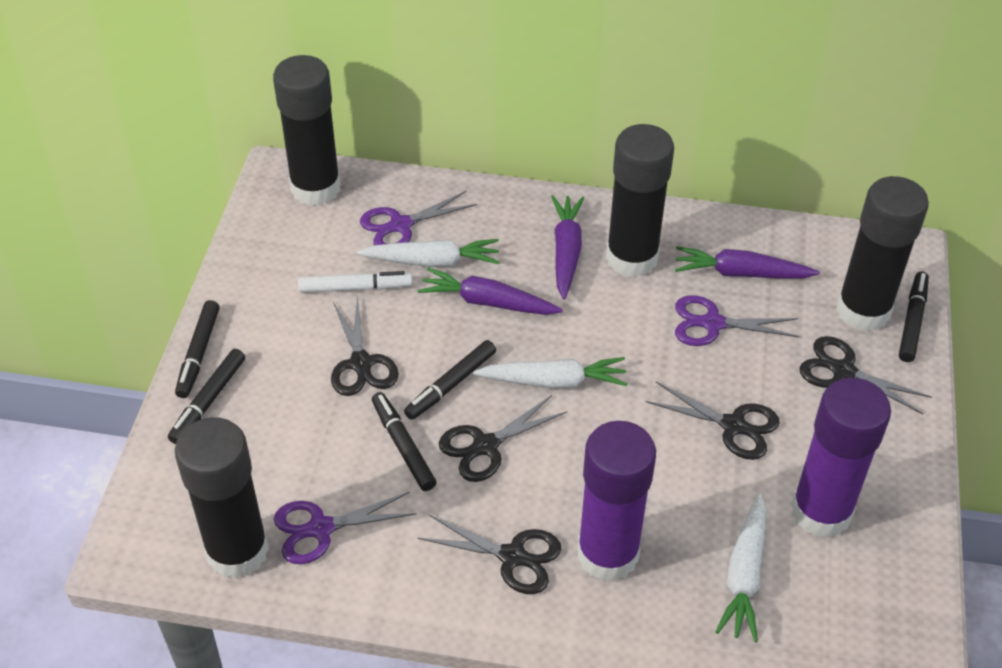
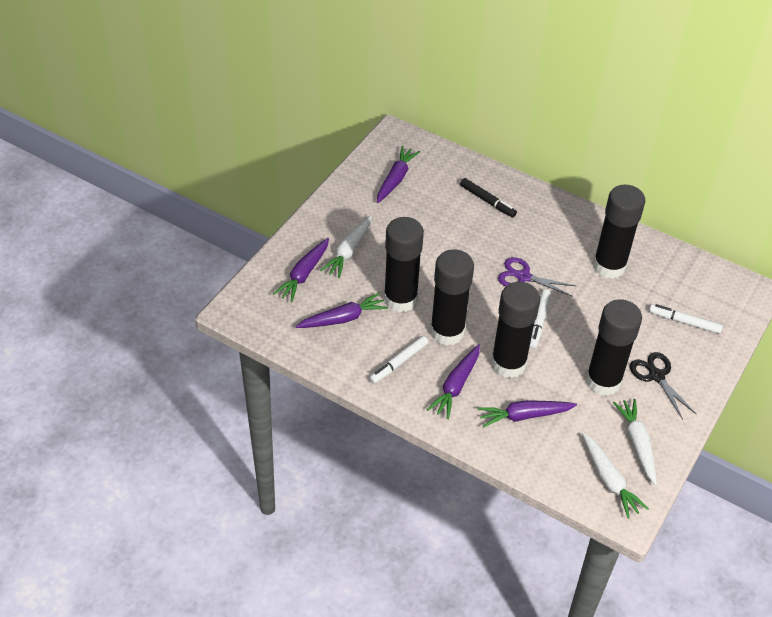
black glue stick: [175,417,269,579] [273,55,341,206] [606,124,674,278] [836,176,929,332] = 4 -> [384,217,424,313] [430,249,474,346] [491,282,540,378] [586,299,642,396] [593,185,645,279] = 5
black marker: [168,349,245,444] [175,300,219,398] [372,392,436,491] [404,340,496,420] [899,272,929,362] = 5 -> [460,178,517,217] = 1
black scissors: [331,296,399,396] [417,514,561,594] [439,395,568,482] [646,382,780,460] [800,336,932,415] = 5 -> [630,352,696,420] = 1
purple carrot: [418,267,563,315] [551,195,584,300] [675,246,820,278] = 3 -> [273,238,329,302] [296,293,388,328] [377,146,420,203] [427,344,480,419] [478,400,577,428] = 5
purple glue stick: [577,421,656,582] [791,378,891,538] = 2 -> none = 0
purple scissors: [274,492,417,564] [360,190,477,245] [675,295,800,346] = 3 -> [498,257,576,296] = 1
white marker: [298,271,412,293] = 1 -> [369,336,428,384] [530,289,551,349] [649,304,723,334] = 3

